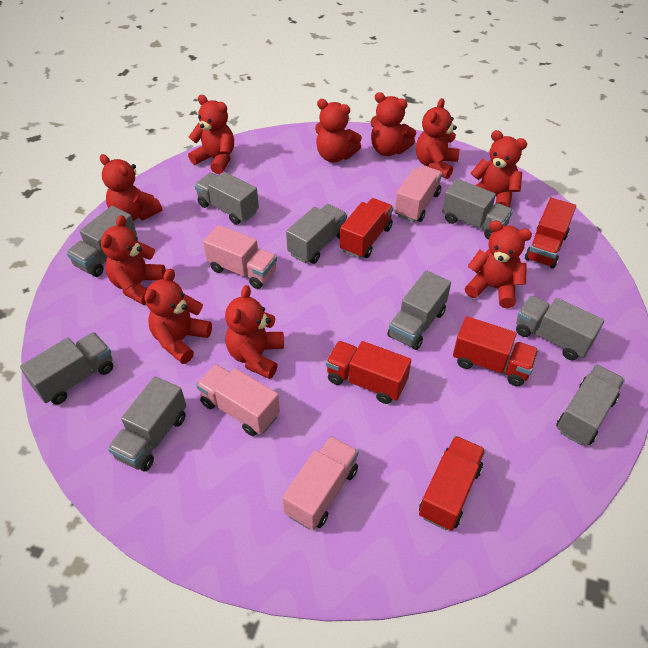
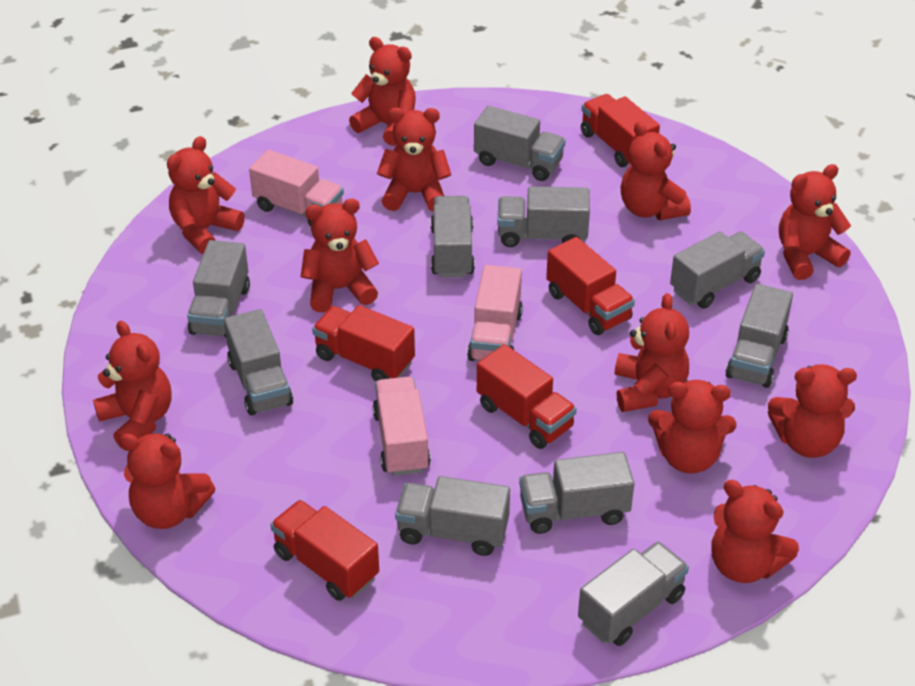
grey truck: [20,332,113,405] [66,206,137,277] [108,376,186,471] [194,172,259,225] [286,204,347,264] [387,270,451,350] [442,179,513,240] [516,296,604,360] [556,365,625,445] = 9 -> [187,240,250,337] [224,309,293,416] [395,476,510,556] [431,196,475,277] [474,106,565,181] [497,186,590,247] [519,452,634,534] [578,541,689,646] [670,232,765,309] [725,284,793,388] = 10
pink truck: [196,364,280,436] [203,225,277,289] [282,436,359,530] [394,165,442,222] = 4 -> [249,150,344,227] [372,377,431,476] [467,265,523,361] = 3
red teddy bear: [100,154,162,221] [101,215,166,305] [144,269,212,364] [188,95,234,174] [225,285,284,379] [315,99,362,162] [371,92,416,156] [416,98,459,179] [465,220,532,308] [471,130,527,208] = 10 -> [93,321,172,451] [120,433,215,529] [167,136,245,254] [301,199,379,312] [349,37,416,146] [377,108,451,212] [615,293,689,412] [621,121,691,220] [648,380,736,474] [711,480,799,583] [768,364,857,458] [779,164,851,280] = 12

